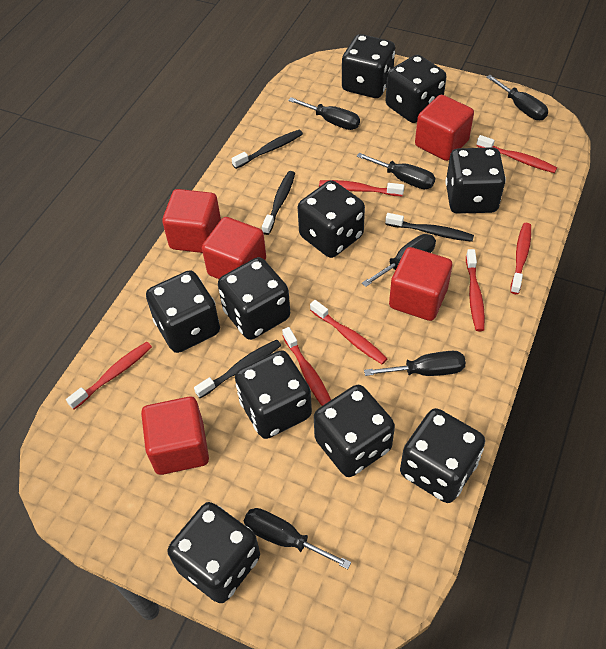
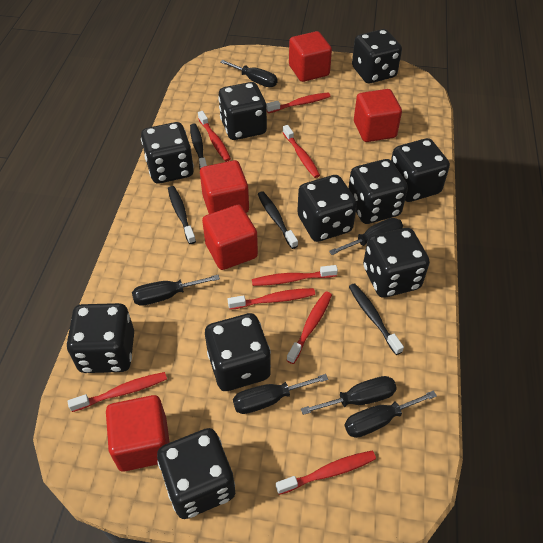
red toothbrush: [66,342,152,409] [282,327,331,406] [310,300,387,364] [319,180,404,196] [466,249,485,331] [476,135,557,173] [510,223,531,294] = 7 -> [67,372,167,412] [198,111,231,162] [228,288,315,310] [252,265,338,286] [266,93,331,113] [276,451,376,495] [282,125,320,178] [287,292,332,364] = 8

